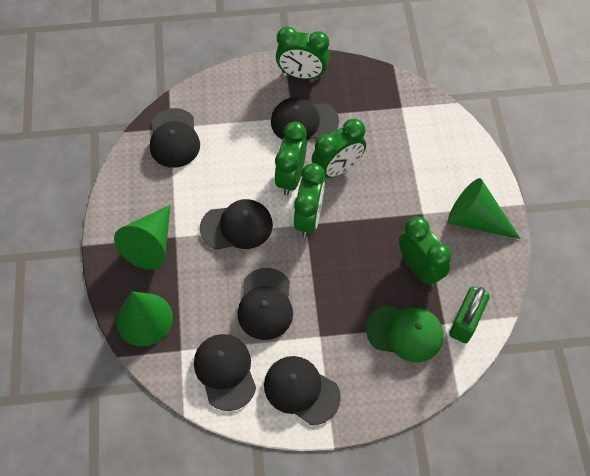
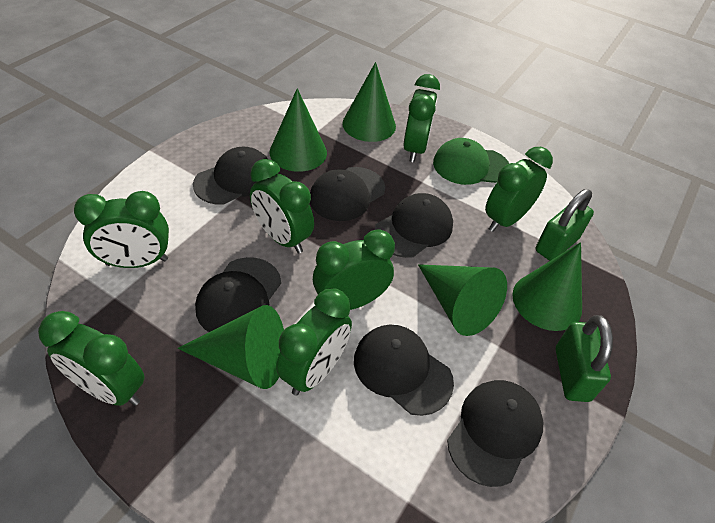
green clock: [275,122,307,195] [276,27,330,79] [294,163,325,237] [312,118,366,178] [399,217,452,286] = 5 -> [38,311,145,406] [74,191,169,268] [250,159,314,254] [276,288,352,396] [313,229,395,310] [404,74,440,162] [485,147,553,232] = 7
green cone: [114,205,171,269] [116,291,173,347] [448,178,521,239] = 3 -> [177,305,284,389] [270,88,327,172] [342,62,396,142] [418,264,507,336] [512,242,582,331] = 5
green padlock: [449,286,490,343] = 1 -> [535,189,594,261] [555,315,613,402] = 2

